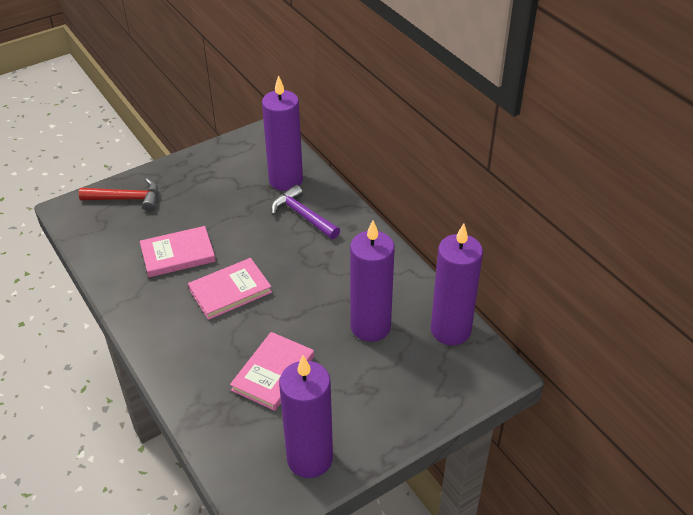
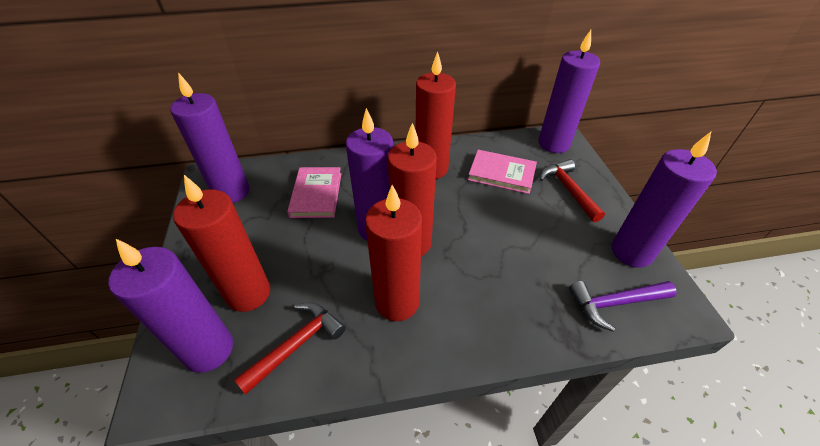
pink book: [140,226,216,277] [188,258,272,320] [230,332,314,411] = 3 -> [287,167,341,218] [468,150,537,194] = 2
purple candle: [262,75,303,191] [279,355,333,478] [350,220,395,342] [431,224,483,345] = 4 -> [108,239,233,373] [170,73,249,203] [346,108,393,240] [539,30,600,153] [612,132,717,268] = 5
red candle: none = 0 -> [173,175,270,312] [365,185,422,321] [388,123,437,256] [416,51,456,179] = 4
red hammer: [79,178,158,211] = 1 -> [234,303,346,395] [539,159,605,222] = 2

